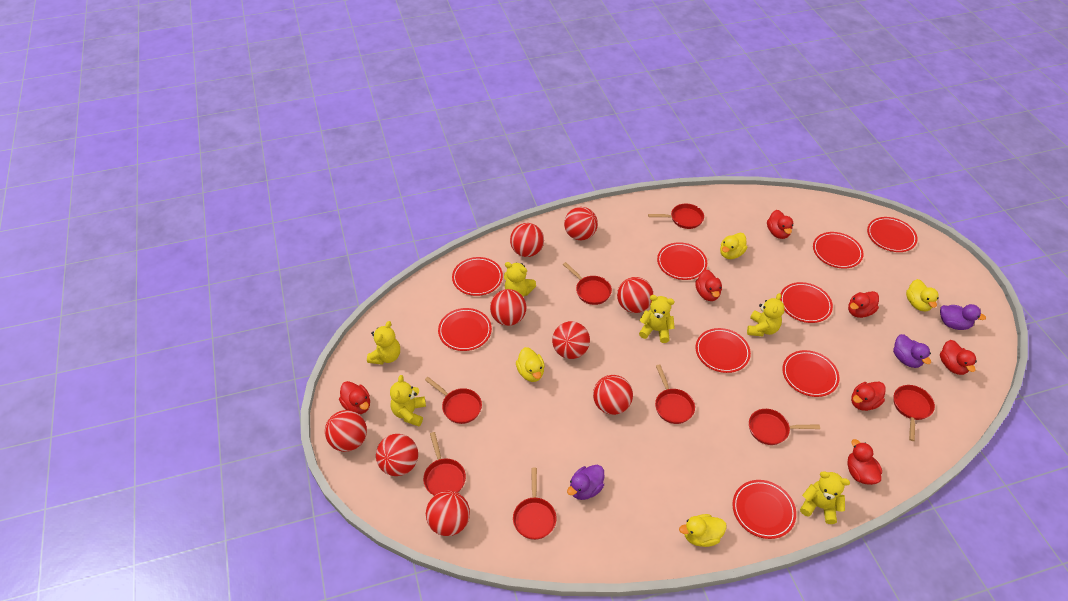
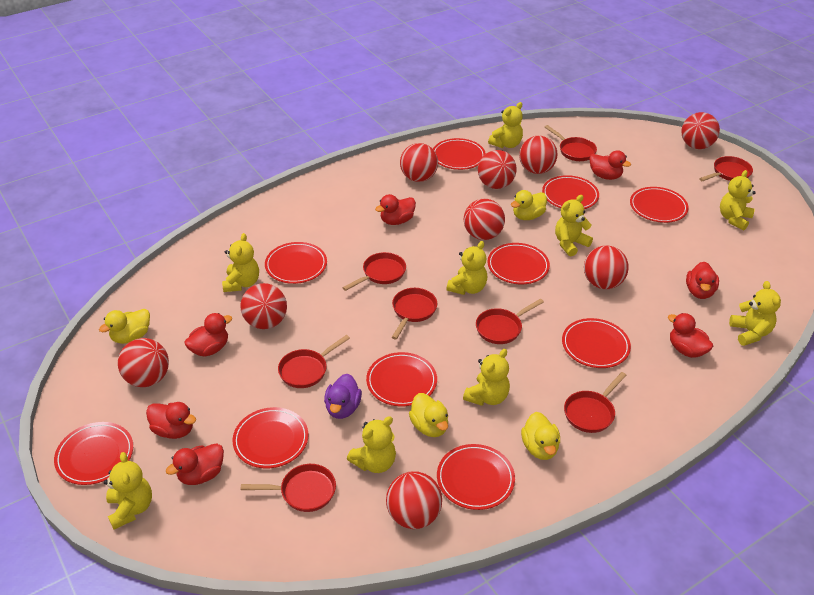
purple duck: [567,465,604,500] [893,334,931,368] [940,304,986,330] = 3 -> [324,374,362,419] = 1
red plate: [438,308,492,351] [452,257,503,296] [657,242,707,280] [696,328,751,373] [732,480,796,539] [780,282,833,323] [782,350,839,397] [813,232,864,269] [867,217,918,252] = 9 -> [54,422,133,485] [232,407,308,468] [265,242,327,284] [366,352,437,406] [433,138,486,170] [437,444,515,510] [487,243,550,284] [542,175,599,209] [562,318,631,368] [630,187,689,223] = 10
yellow teddy bear: [367,321,400,365] [390,375,426,427] [504,262,536,297] [639,295,675,343] [747,293,785,336] [800,471,850,524] = 6 -> [104,452,152,530] [222,233,259,292] [347,416,396,473] [447,241,487,295] [463,349,510,406] [488,102,523,148] [555,195,593,256] [720,170,756,231] [729,281,781,346] = 9

